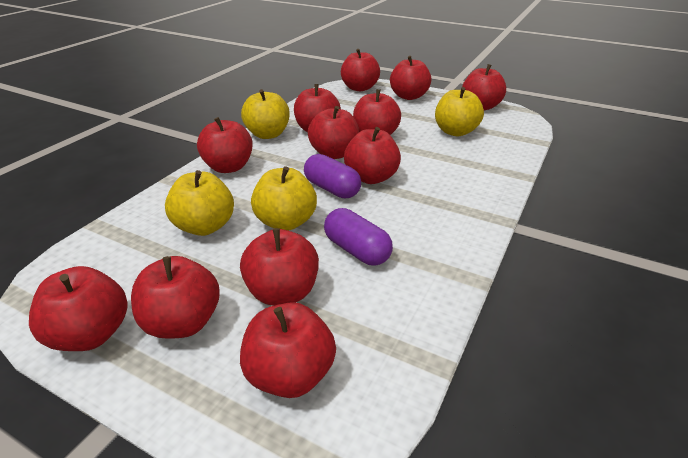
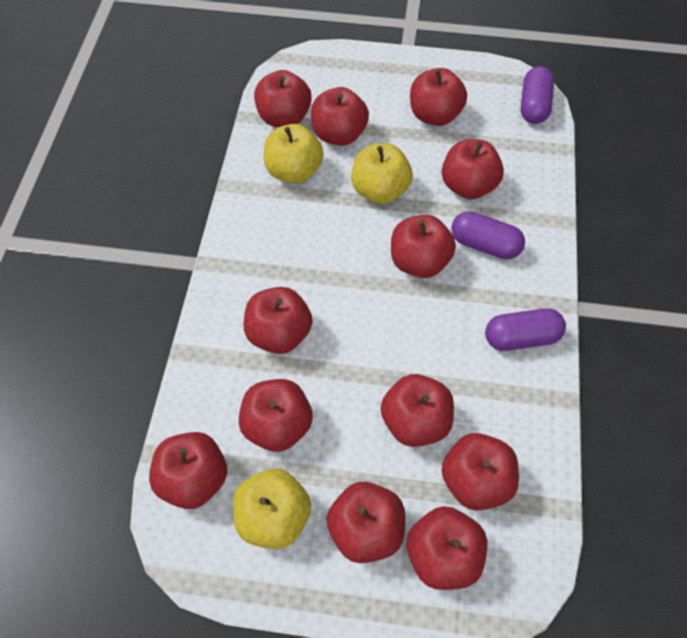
purple capsule: [304,154,361,198] [324,208,393,265] = 2 -> [451,211,525,260] [485,308,566,351] [521,67,554,124] = 3
yellow apple: [165,170,234,236] [241,89,290,139] [251,166,317,231] [435,87,484,136] = 4 -> [233,469,311,549] [264,124,324,184] [351,143,413,204] = 3

